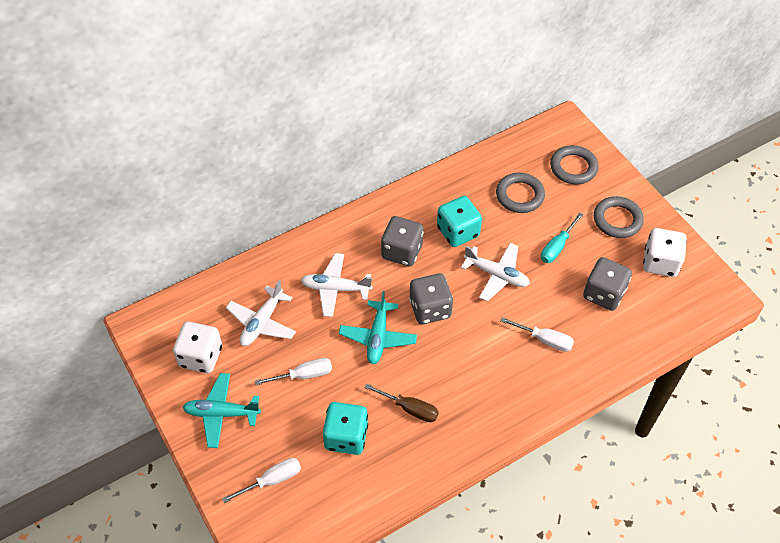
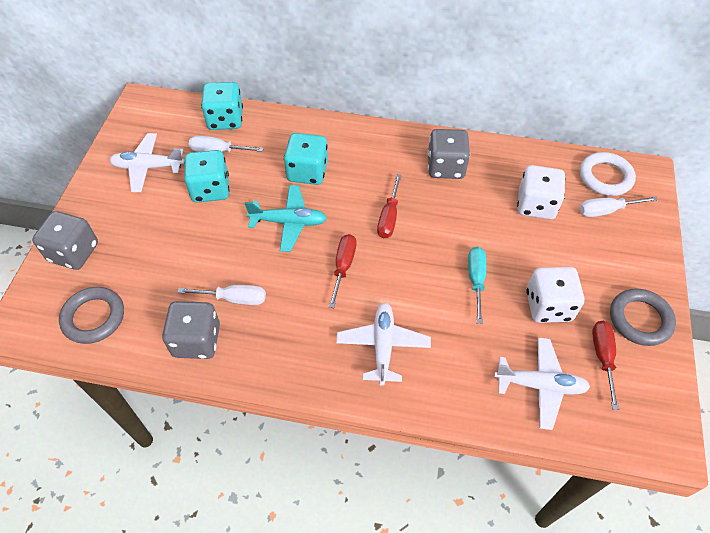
brown screwdriver: [364,384,439,422] = 1 -> none = 0
grey ring: [496,173,545,213] [550,145,598,184] [594,196,644,238] = 3 -> [59,287,124,344] [610,288,676,346] = 2
red screwdriver: none = 0 -> [328,234,356,308] [377,174,401,238] [592,321,619,410] = 3
turquoise dice: [323,402,368,455] [437,196,482,247] = 2 -> [184,150,230,203] [201,82,243,130] [284,133,328,185] = 3
turquoise plane: [183,373,261,448] [339,291,417,364] = 2 -> [245,185,327,252] = 1
white ring: none = 0 -> [580,152,636,196] = 1

